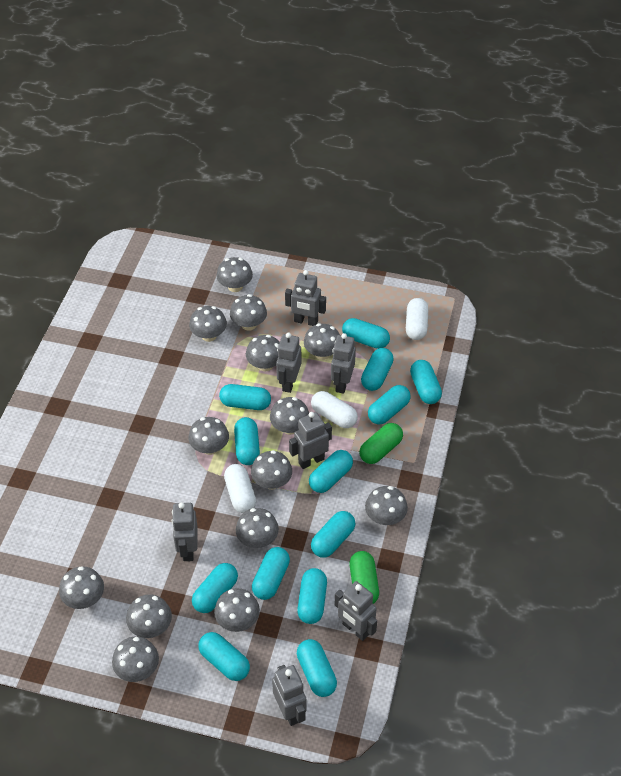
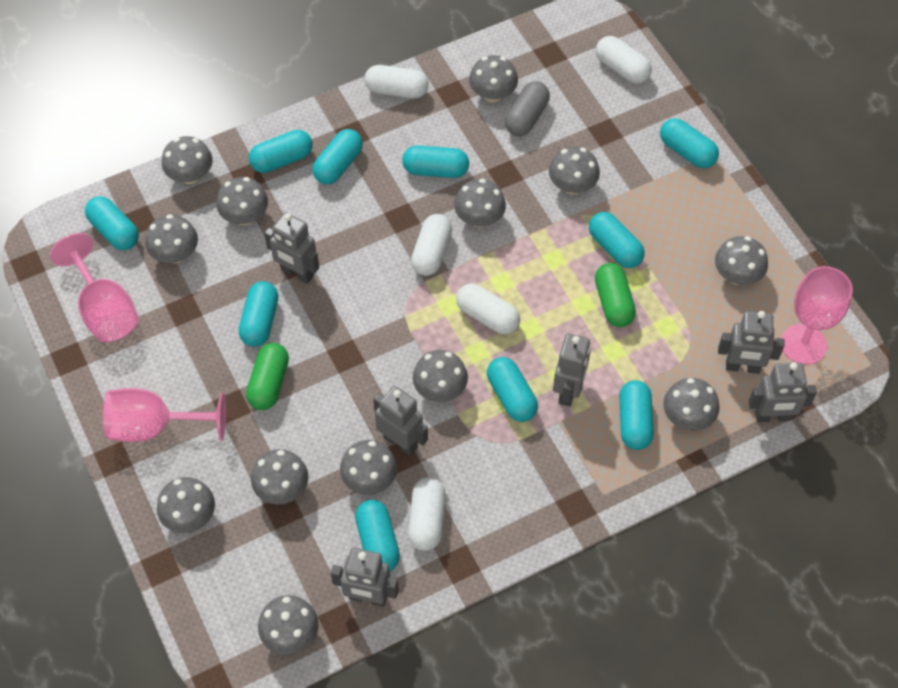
grey capsule: none = 0 -> [505,81,550,136] = 1
grey mushroom: [59,566,104,609] [112,636,159,682] [126,594,172,638] [189,306,227,342] [189,417,229,455] [214,588,260,632] [216,257,253,292] [230,294,267,331] [236,508,279,548] [246,335,280,371] [251,450,292,489] [270,397,309,435] [304,323,340,360] [365,486,408,525] = 14 -> [145,214,198,264] [157,477,215,533] [162,136,213,184] [216,177,268,225] [251,449,308,505] [258,595,319,655] [340,440,397,495] [413,350,468,402] [454,179,506,228] [469,55,518,103] [549,147,600,195] [663,378,719,431] [715,236,768,285] = 13
grey robot: [172,502,198,561] [272,665,306,726] [276,333,301,393] [285,270,326,326] [289,412,332,469] [331,333,356,394] [335,581,377,641] = 7 -> [264,212,319,284] [331,548,398,607] [373,386,428,456] [553,334,591,407] [718,311,784,374] [749,362,817,422] = 6
pink goblet: none = 0 -> [50,233,138,342] [103,388,226,442] [781,266,853,365] = 3
turquoise capsule: [192,563,238,613] [198,632,250,681] [219,384,271,410] [234,417,260,465] [252,547,290,600] [297,568,327,624] [297,639,337,697] [309,450,353,493] [311,511,356,558] [342,318,390,349] [361,348,394,391] [368,385,411,425] [410,360,442,404] = 13 -> [85,196,139,250] [239,281,278,347] [249,130,313,173] [312,129,363,184] [355,500,400,571] [402,145,469,178] [487,357,538,422] [589,212,645,268] [619,380,654,450] [660,118,719,168] = 10
white capsule: [224,464,256,513] [311,391,358,428] [406,298,428,340] = 3 -> [364,65,429,99] [408,477,446,551] [411,214,452,276] [456,283,520,335] [596,36,652,84] = 5

